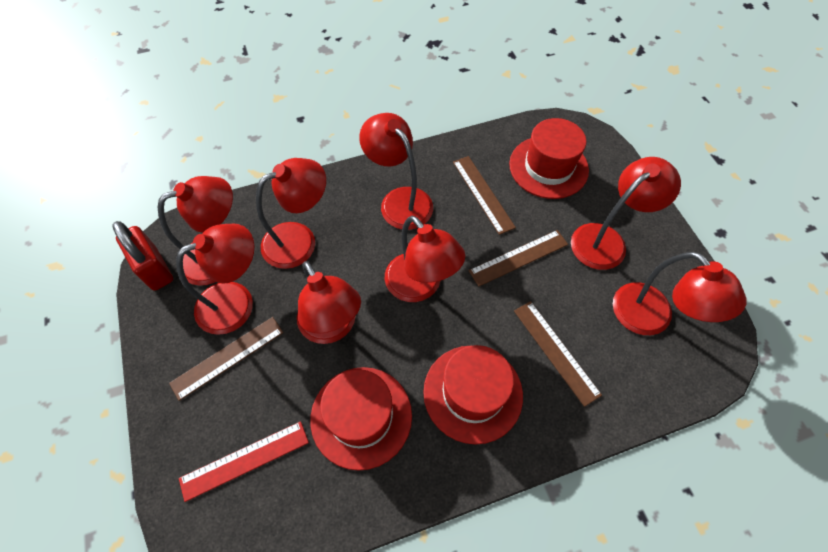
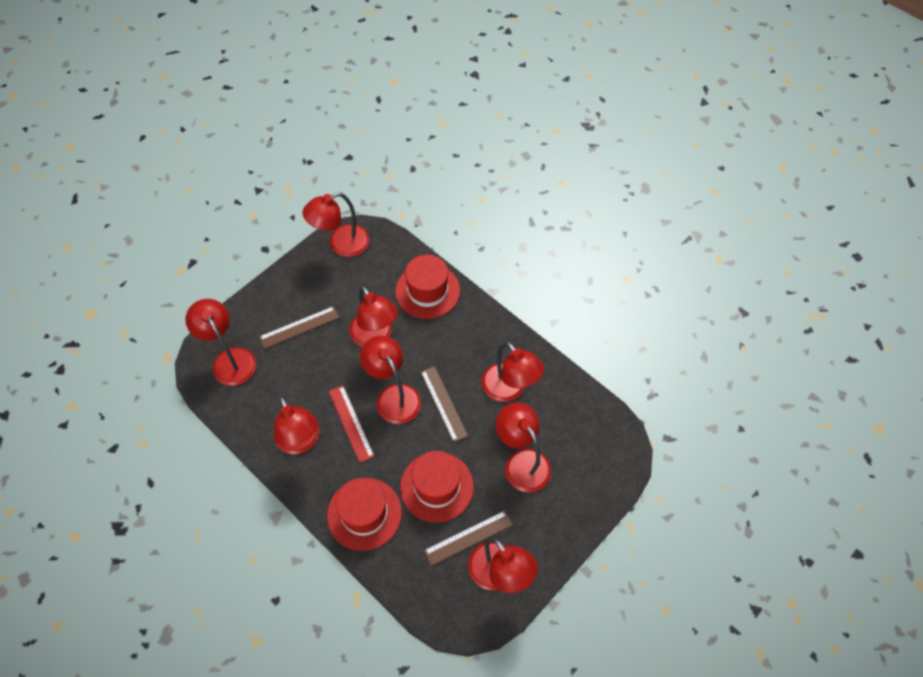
brown ruler: [169,317,283,401] [453,156,516,235] [469,230,568,287] [514,301,602,407] = 4 -> [259,306,339,349] [421,366,468,442] [424,510,513,566] = 3
red padlock: [112,221,173,291] = 1 -> none = 0

